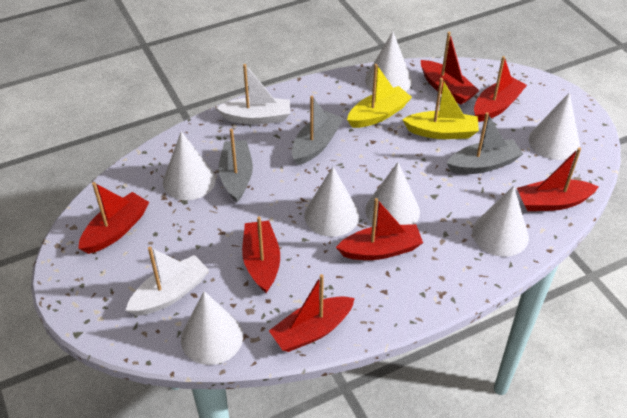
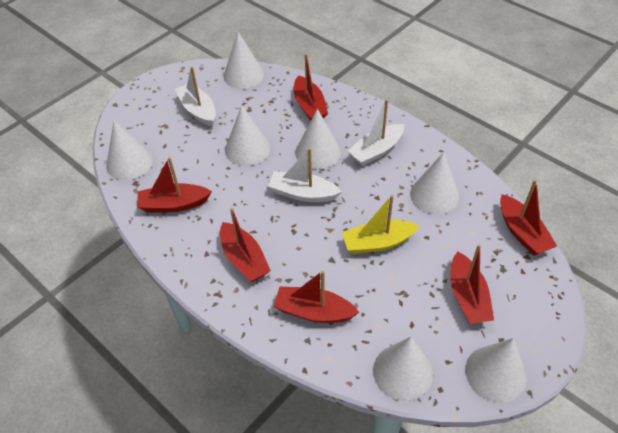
grey boat: [219,129,253,202] [292,96,344,165] [447,112,523,174] = 3 -> none = 0
red boat: [78,182,149,254] [242,216,280,293] [269,274,355,352] [336,198,423,260] [421,32,480,105] [474,56,527,122] [517,147,599,211] = 7 -> [137,157,212,212] [220,208,271,282] [273,270,359,323] [294,54,328,121] [450,244,494,324] [500,180,557,255] = 6
white boat: [126,247,209,316] [216,64,290,125] = 2 -> [175,67,216,127] [268,148,342,202] [347,99,404,166] = 3
yellow boat: [347,64,412,128] [402,78,479,139] = 2 -> [342,195,420,254] = 1

